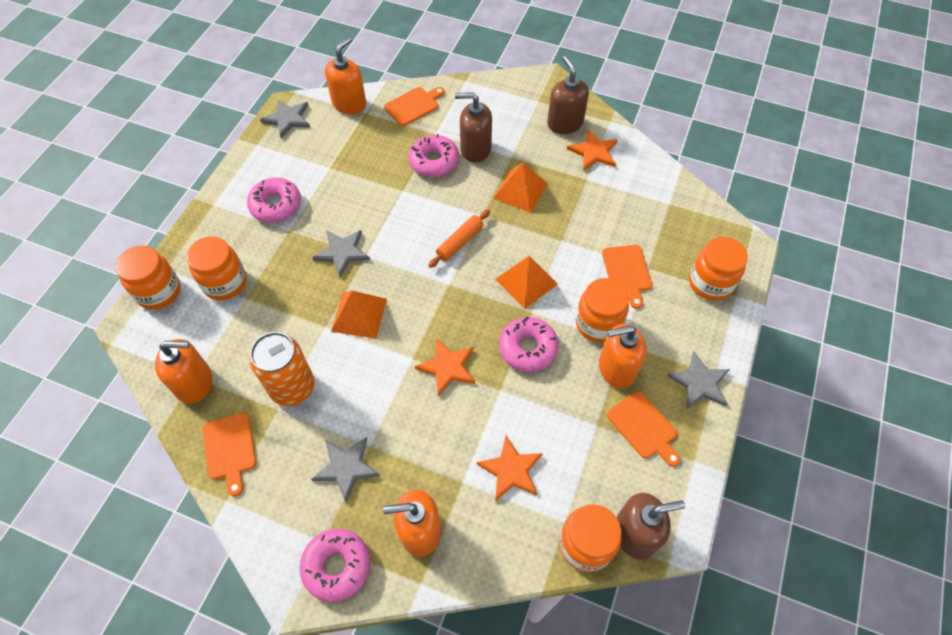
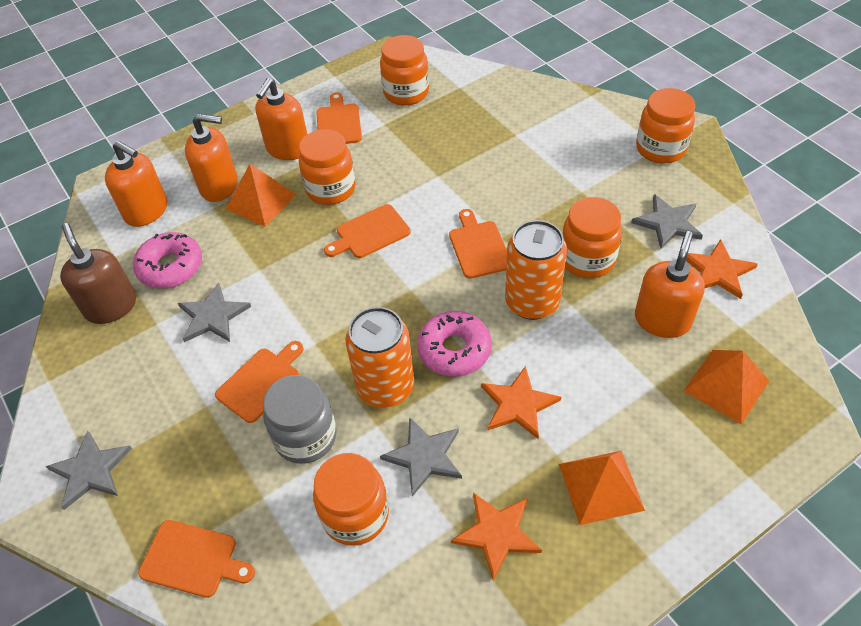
brown soap dispenser: [455,92,492,163] [547,56,589,134] [617,493,685,560] = 3 -> [60,223,136,324] = 1
grey jar: none = 0 -> [263,375,337,464] = 1
orange can: [249,332,315,406] = 1 -> [345,307,414,408] [505,220,567,320] = 2
orange cutting board: [203,413,256,496] [384,87,445,126] [602,245,652,309] [607,391,681,467] = 4 -> [138,520,255,598] [215,341,304,423] [316,93,362,144] [324,204,411,258] [449,209,507,279] = 5
orange rolling pin: [428,209,490,268] = 1 -> none = 0
pink donut: [247,178,301,223] [300,529,370,602] [408,134,459,177] [499,317,559,372] = 4 -> [133,232,202,289] [417,311,492,377] = 2

